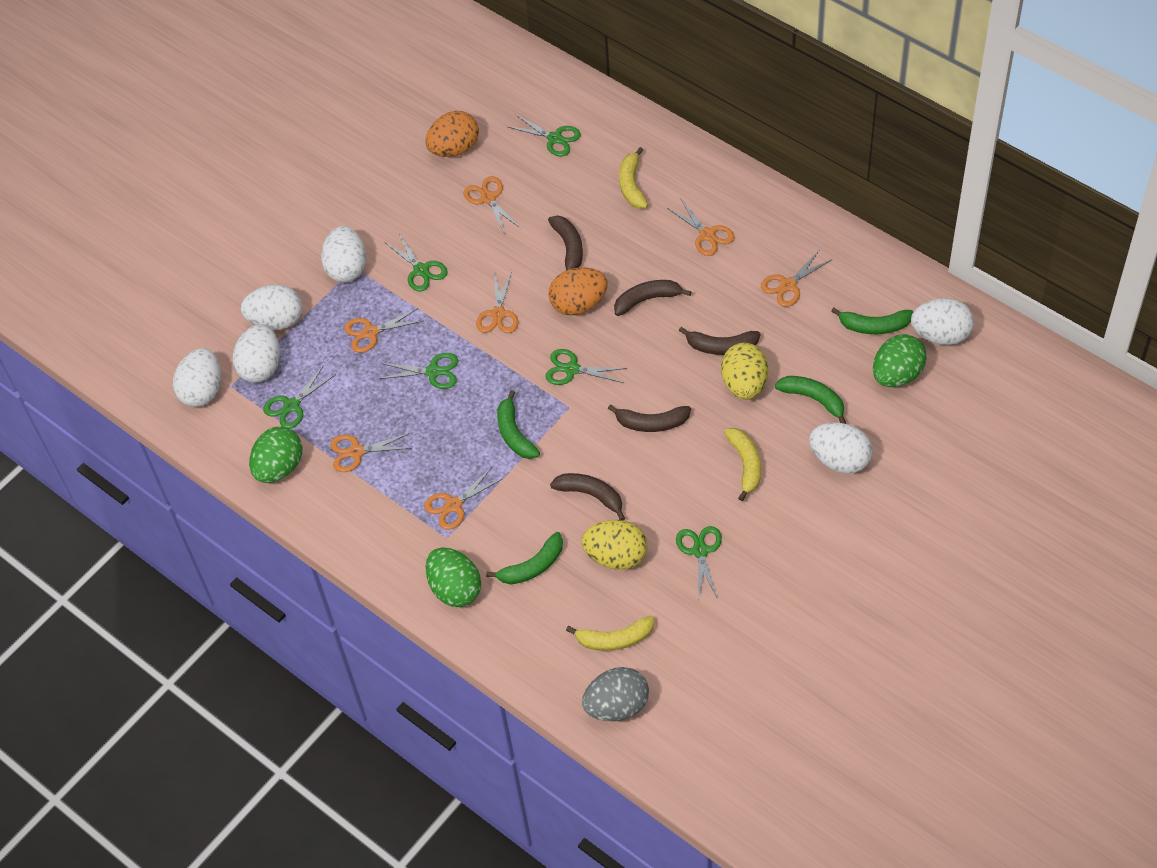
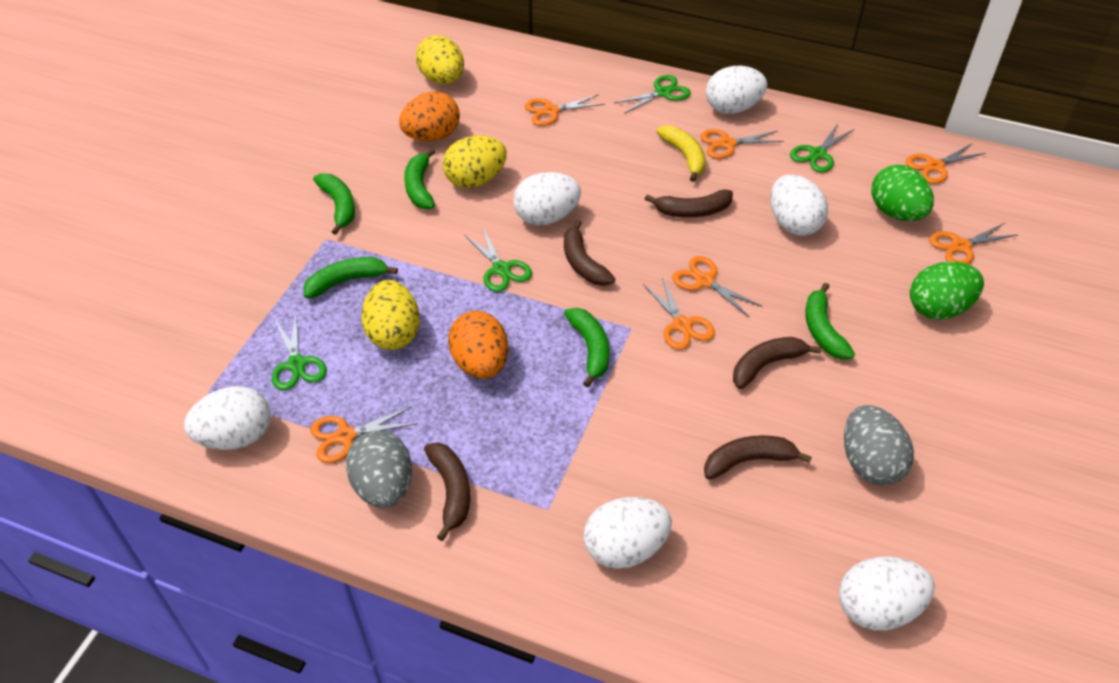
green banana: [486,532,563,584] [497,390,540,459] [775,376,846,424] [831,308,913,334] = 4 -> [304,257,398,299] [313,173,355,235] [404,148,435,209] [564,308,610,387] [805,283,855,360] = 5
green egg: [249,427,303,483] [425,547,481,607] [873,334,927,387] = 3 -> [871,165,934,221] [910,262,984,320] = 2
green scissors: [263,365,336,429] [379,353,458,389] [386,234,448,292] [509,114,581,157] [545,349,627,385] [676,526,722,602] = 6 -> [272,313,327,391] [464,227,532,292] [615,75,691,114] [790,124,855,173] = 4
grey egg: [582,667,649,721] = 1 -> [346,430,412,508] [844,405,914,485] = 2
yellow banana: [566,616,654,651] [619,147,648,209] [724,428,761,501] = 3 -> [656,125,706,182] = 1
yellow egg: [581,520,647,570] [721,343,768,400] = 2 -> [361,280,420,350] [416,35,464,84] [443,136,507,188] = 3

